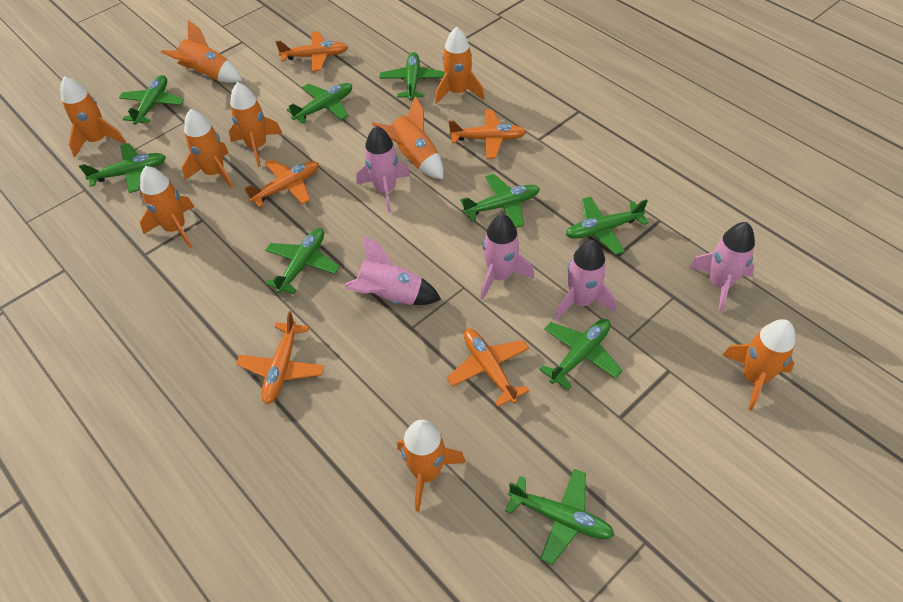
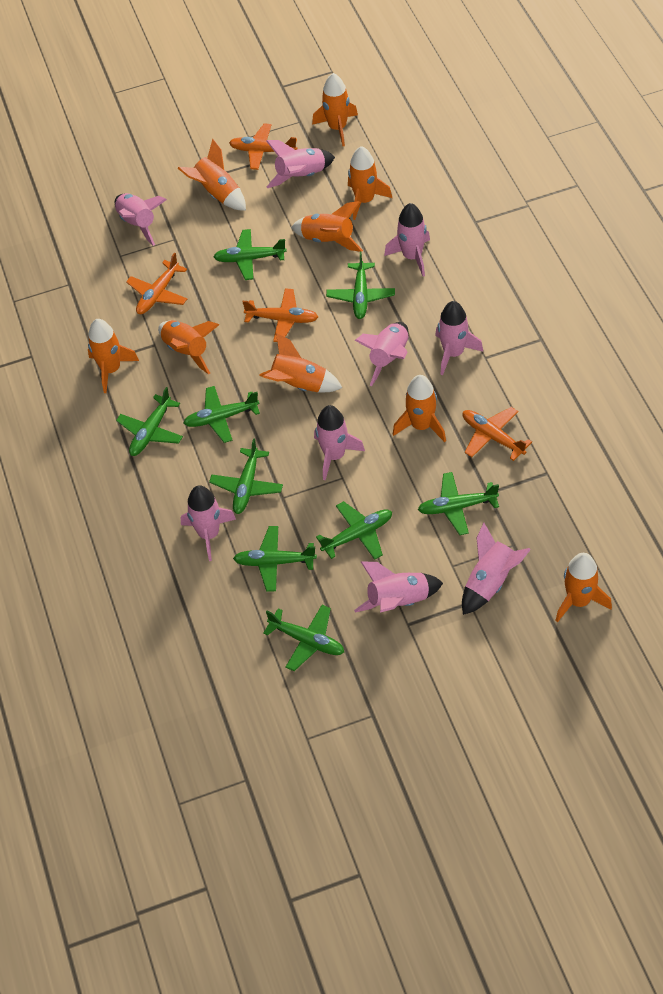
orange plane: [236,311,324,404] [244,159,319,207] [276,31,348,72] [447,328,529,407] [448,110,526,159] = 5 -> [126,253,187,314] [229,123,297,170] [242,288,318,342] [463,407,532,461] = 4
pink rocket: [344,235,441,305] [357,125,410,213] [480,214,534,300] [555,240,616,321] [689,222,755,313] = 5 -> [115,193,167,246] [181,485,236,561] [266,140,335,188] [314,405,365,480] [354,322,409,386] [354,562,443,612] [384,203,430,276] [435,301,483,375] [462,523,531,615] = 9

